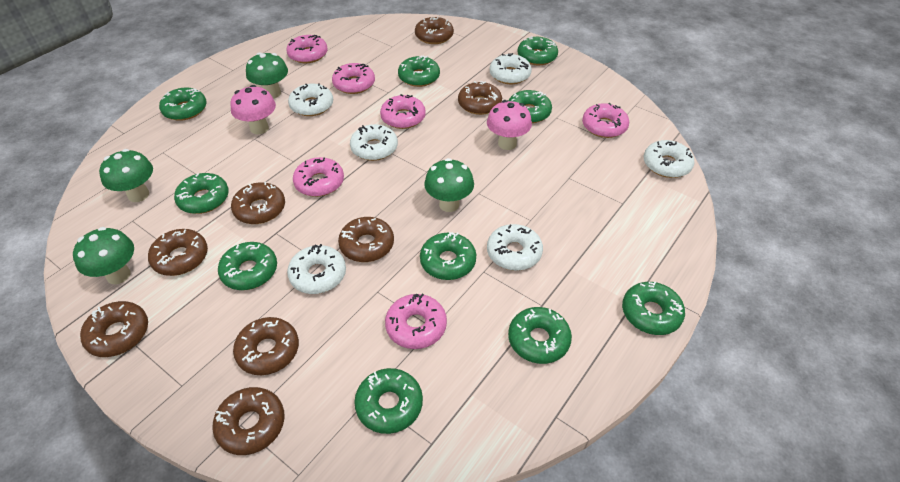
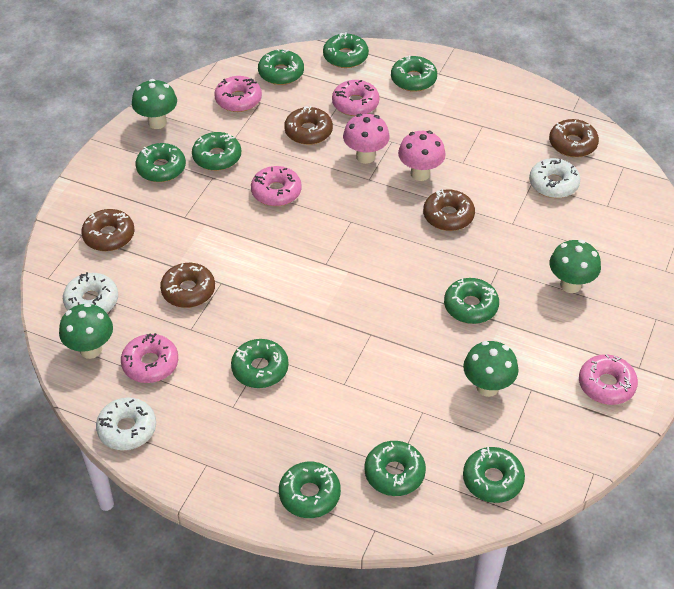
brown donut: [80,301,148,357] [148,229,208,276] [212,387,285,455] [231,182,285,224] [233,317,299,375] [338,217,394,262] [415,16,454,44] [458,81,502,115] = 8 -> [81,209,134,251] [160,263,215,308] [284,106,333,145] [423,189,475,231] [549,119,599,157] = 5
pink donut: [286,35,328,63] [293,157,344,197] [332,63,375,94] [380,94,426,129] [385,293,447,349] [582,103,629,138] = 6 -> [121,333,178,383] [214,76,262,112] [251,166,302,206] [332,80,379,116] [579,354,638,405] = 5
white donut: [287,244,346,294] [288,83,333,116] [350,124,398,161] [487,224,543,271] [490,53,532,84] [644,140,695,178] = 6 -> [63,272,118,313] [96,397,156,450] [529,158,580,198] = 3

